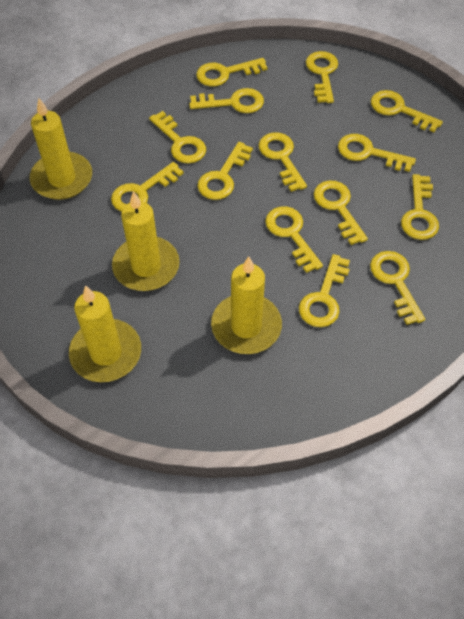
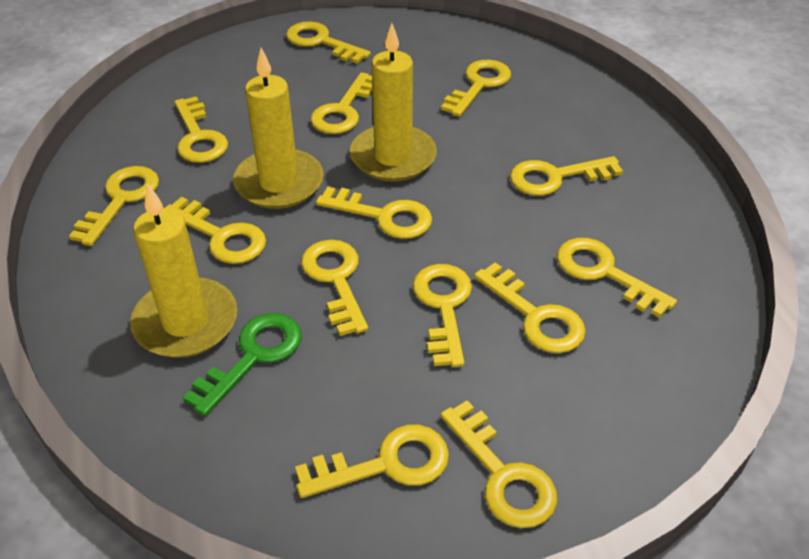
green key: none = 0 -> [183,313,302,416] = 1
yellow candle: [30,98,92,200] [69,285,141,382] [112,191,180,291] [211,256,282,354] = 4 -> [130,183,237,358] [233,48,324,209] [350,23,437,181] = 3

